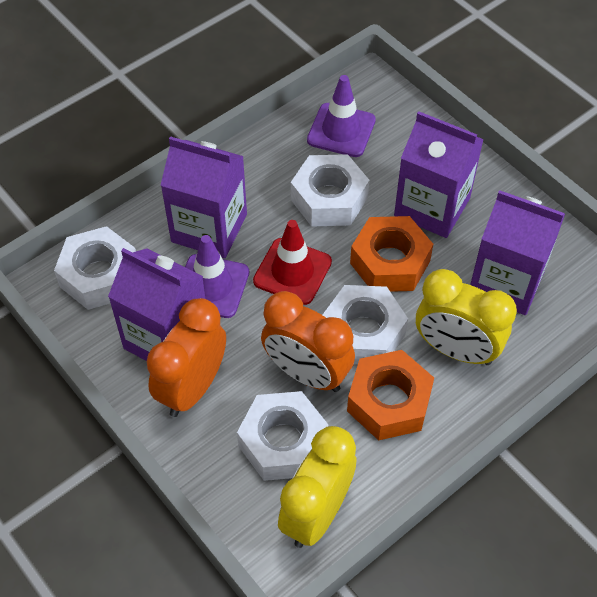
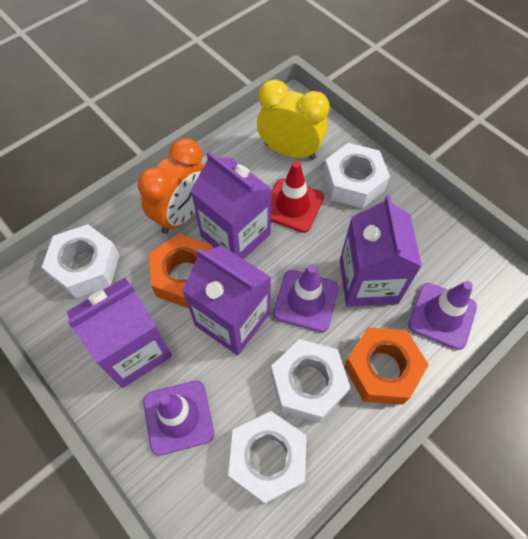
orange clock: [147,298,226,417] [261,291,355,392] = 2 -> [138,138,204,234] = 1
purple traffic cone: [185,235,249,318] [307,75,376,157] = 2 -> [143,380,214,456] [273,264,339,332] [408,281,477,350] = 3
yellow clock: [278,426,356,548] [416,269,517,365] = 2 -> [257,79,330,160] = 1

